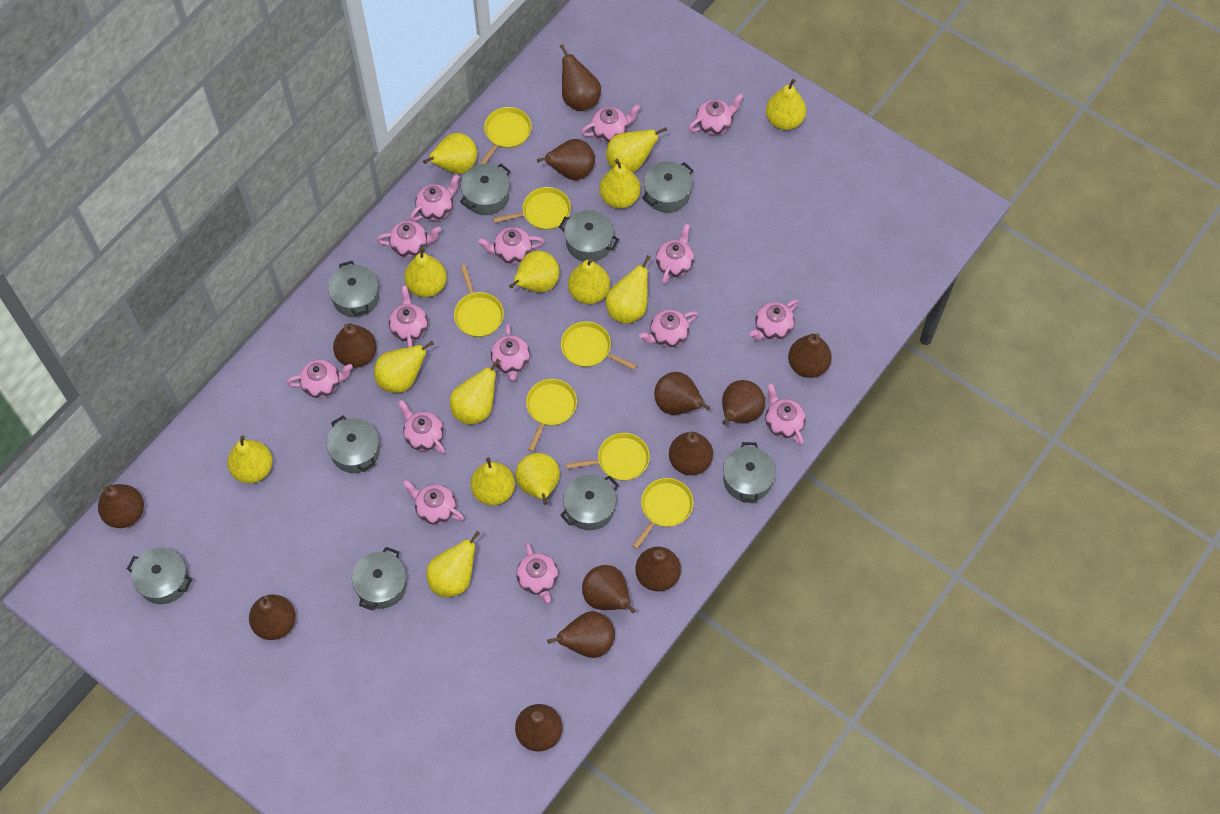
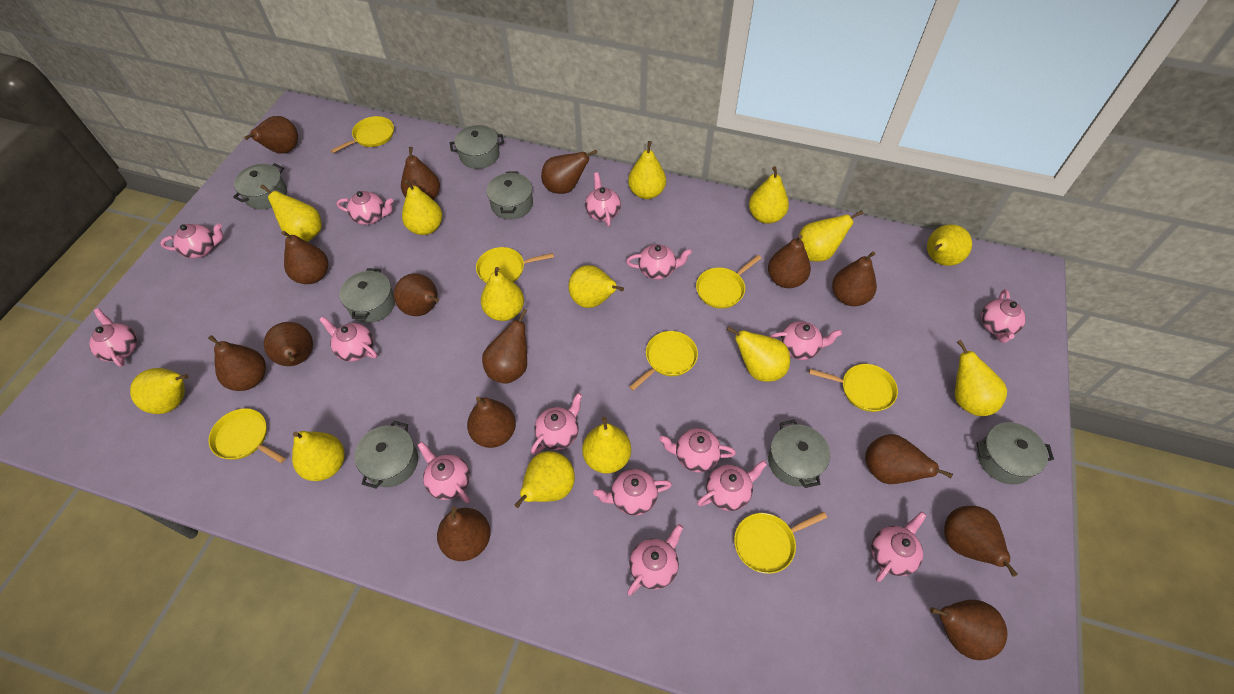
brown pear: [98,484,144,528] [249,594,296,640] [333,324,377,368] [515,704,562,752] [537,139,595,180] [547,611,615,658] [560,44,601,111] [582,565,636,613] [635,547,681,591] [654,372,710,415] [669,432,713,475] [722,380,765,425] [788,333,832,378] = 13 -> [208,335,266,391] [244,116,298,153] [264,322,313,366] [282,231,328,284] [394,273,439,316] [401,147,440,200] [437,507,490,561] [467,397,516,448] [482,308,527,384] [541,150,597,194] [768,235,811,288] [832,251,877,306] [865,434,953,484] [930,600,1007,660] [944,506,1018,577] = 15
grey pot: [127,547,193,604] [326,416,380,473] [328,261,379,317] [352,547,407,611] [460,164,511,215] [559,210,619,262] [560,474,619,530] [642,161,694,213] [723,442,776,503] = 9 -> [233,163,287,210] [339,268,395,323] [355,421,418,489] [450,125,504,169] [486,172,533,220] [768,420,830,488] [976,422,1054,484] = 7

